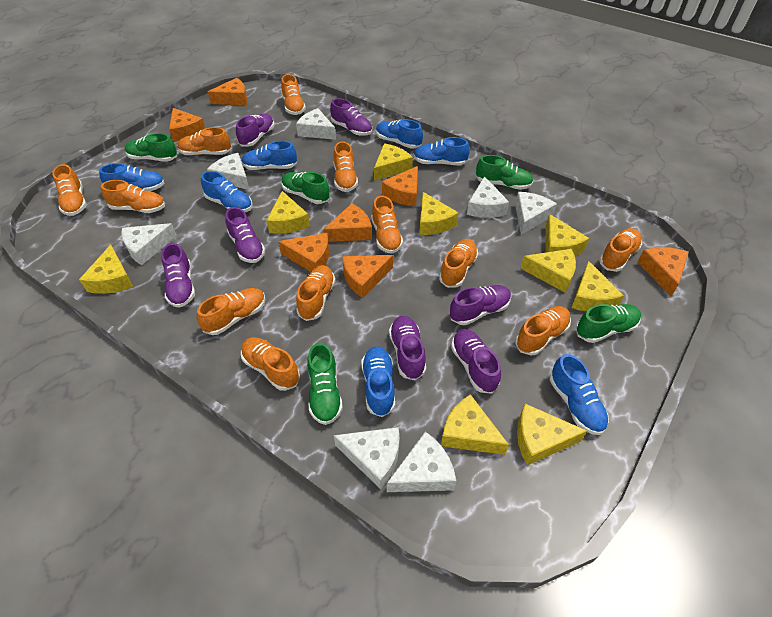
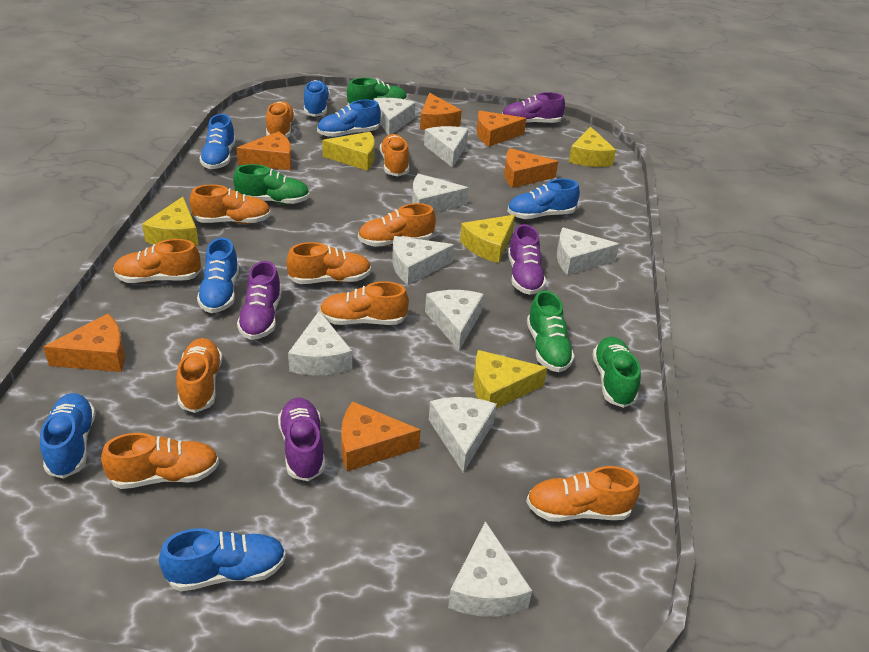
green shoe: [125,133,177,162] [282,172,330,204] [307,343,343,425] [476,155,533,190] [576,304,641,343] = 5 -> [233,164,310,204] [347,78,407,105] [527,291,575,372] [592,337,641,408] = 4
orange cheese: [169,108,205,142] [208,78,248,105] [278,233,329,272] [323,203,372,242] [342,255,393,298] [382,166,418,206] [637,247,689,296] = 7 -> [43,314,125,372] [237,131,292,170] [341,401,421,471] [420,93,462,130] [476,111,526,147] [504,148,559,188] = 6
orange shoe: [52,164,87,216] [101,180,165,213] [178,127,231,156] [197,288,266,335] [241,337,300,391] [281,74,306,115] [296,265,335,321] [334,141,358,192] [371,196,403,254] [439,239,478,288] [515,306,571,355] [599,228,642,272] = 12 -> [101,433,219,489] [113,239,201,283] [177,338,222,413] [190,184,271,224] [266,101,295,138] [286,242,371,284] [320,281,409,325] [358,203,436,247] [380,134,409,176] [526,466,640,522] = 10
purple shoe: [161,243,195,308] [225,207,265,263] [236,113,274,147] [330,98,372,136] [389,316,426,380] [450,285,511,325] [451,329,501,394] = 7 -> [237,261,282,340] [278,398,325,481] [502,92,565,124] [508,224,546,295] = 4
white cheese: [121,223,177,265] [207,153,249,190] [296,108,336,140] [334,427,399,489] [387,432,456,492] [467,176,509,218] [515,192,557,235] = 7 -> [288,311,352,376] [373,98,415,135] [392,236,454,285] [412,174,468,212] [424,126,468,168] [425,290,484,350] [429,397,497,473] [448,521,532,617] [557,227,619,275] = 9
yellow cheese: [79,245,133,294] [266,191,310,234] [374,143,413,181] [419,192,459,235] [441,394,509,455] [517,404,587,466] [520,249,576,293] [545,214,589,256] [571,261,624,311] = 9 -> [142,197,199,246] [322,132,375,171] [460,215,515,263] [474,350,547,409] [569,127,616,167] = 5

